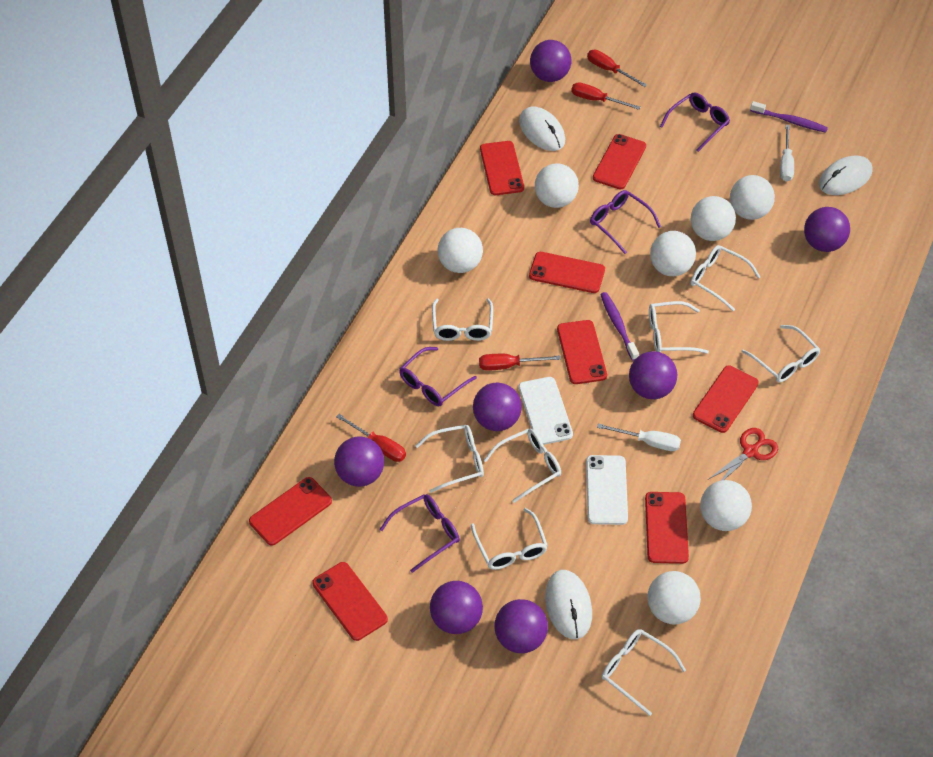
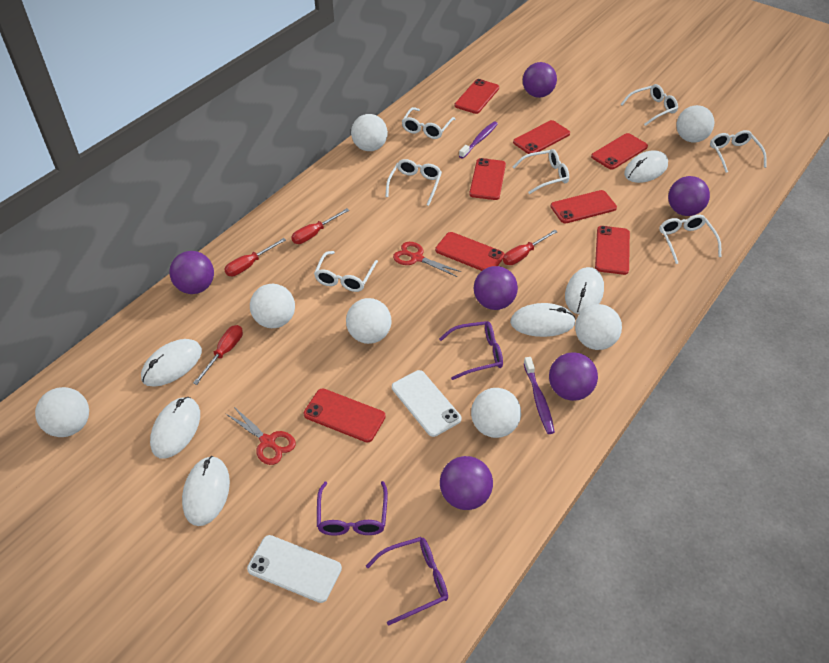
purple ball: [334,436,384,487] [430,581,483,634] [473,382,522,431] [494,599,548,653] [530,40,571,82] [629,351,677,399] [804,207,850,252] = 7 -> [169,251,214,294] [440,456,493,510] [474,266,518,310] [523,62,557,98] [549,352,598,401] [668,176,710,216] = 6
purple glasses: [379,494,460,573] [399,347,477,406] [590,190,661,254] [660,92,730,152] = 4 -> [317,481,388,536] [366,537,448,626] [439,321,503,380] = 3
red scissors: [709,428,778,480] = 1 -> [225,407,296,465] [393,242,462,277] = 2
white glasses: [415,425,484,493] [432,298,493,341] [471,508,548,570] [484,429,561,503] [602,629,686,716] [649,301,709,354] [691,245,760,311] [741,325,820,382] = 8 -> [314,251,378,292] [385,159,442,206] [402,107,455,139] [512,149,569,194] [620,84,678,126] [659,215,721,264] [710,130,767,173] = 7
white mouse: [519,106,565,151] [545,570,592,639] [819,156,873,195] = 3 -> [141,339,202,387] [150,397,200,459] [182,456,230,526] [510,303,576,337] [565,267,604,314] [624,150,668,183] = 6
white screwdriver: [597,423,681,451] [780,125,794,182] = 2 -> none = 0

